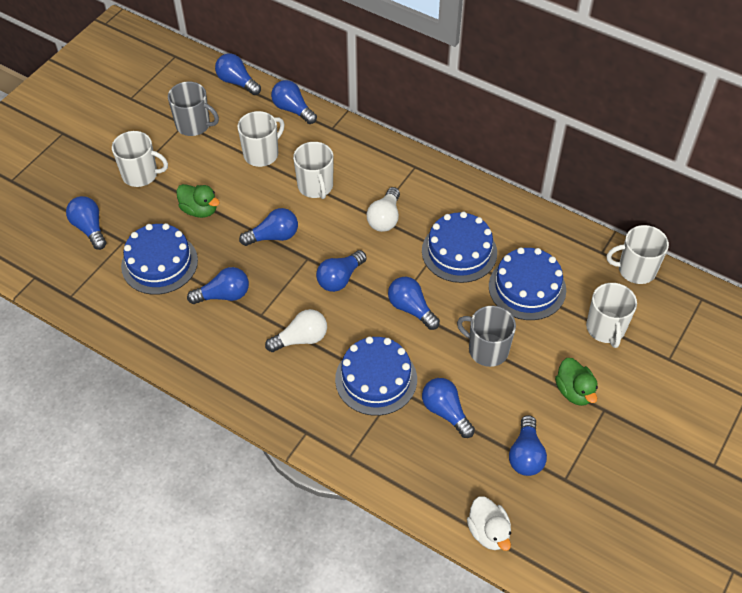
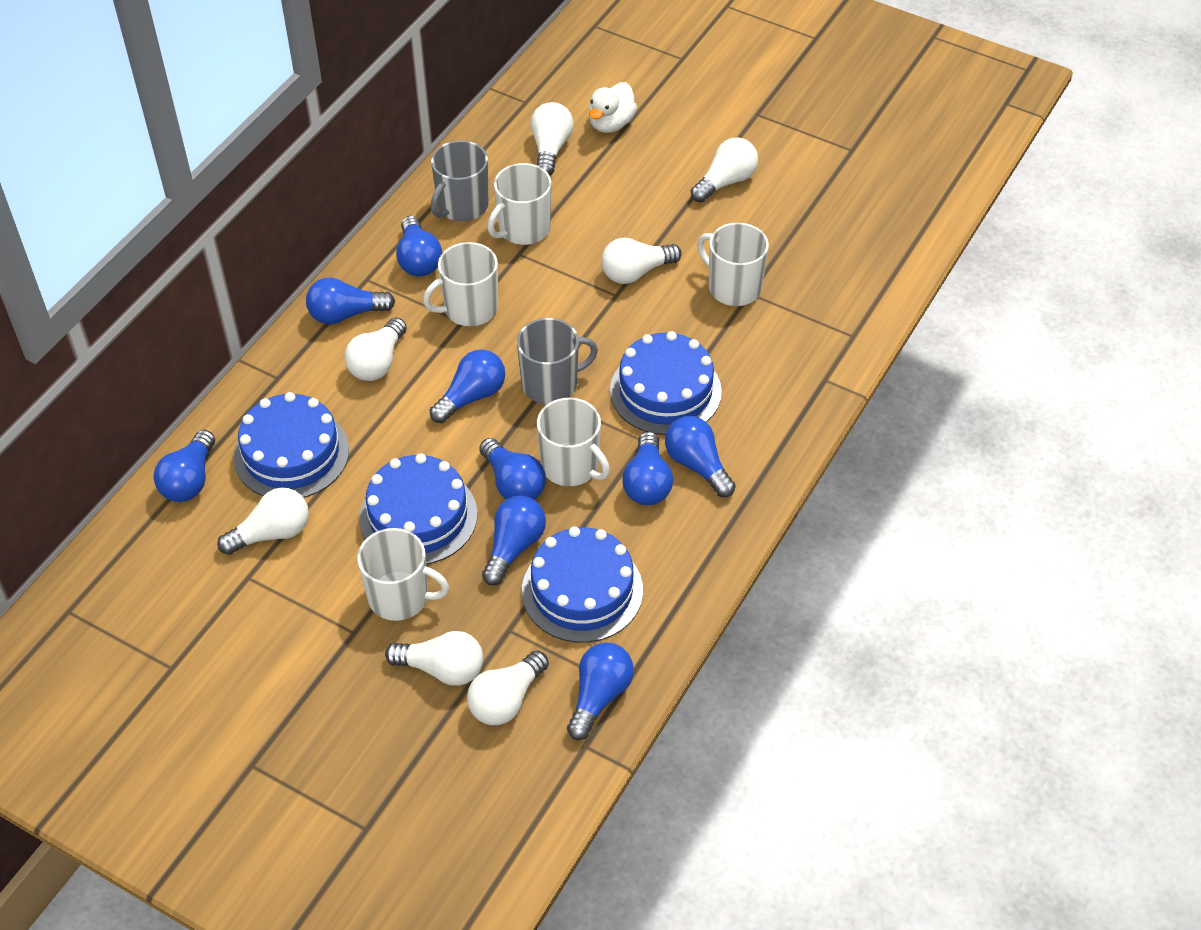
green duck: [176,184,220,218] [555,358,598,406] = 2 -> none = 0
white light bulb: [265,309,327,352] [367,187,400,232] = 2 -> [217,488,309,555] [344,317,407,381] [385,631,483,686] [467,650,549,725] [530,102,574,176] [601,238,682,284] [691,137,758,203] = 7

